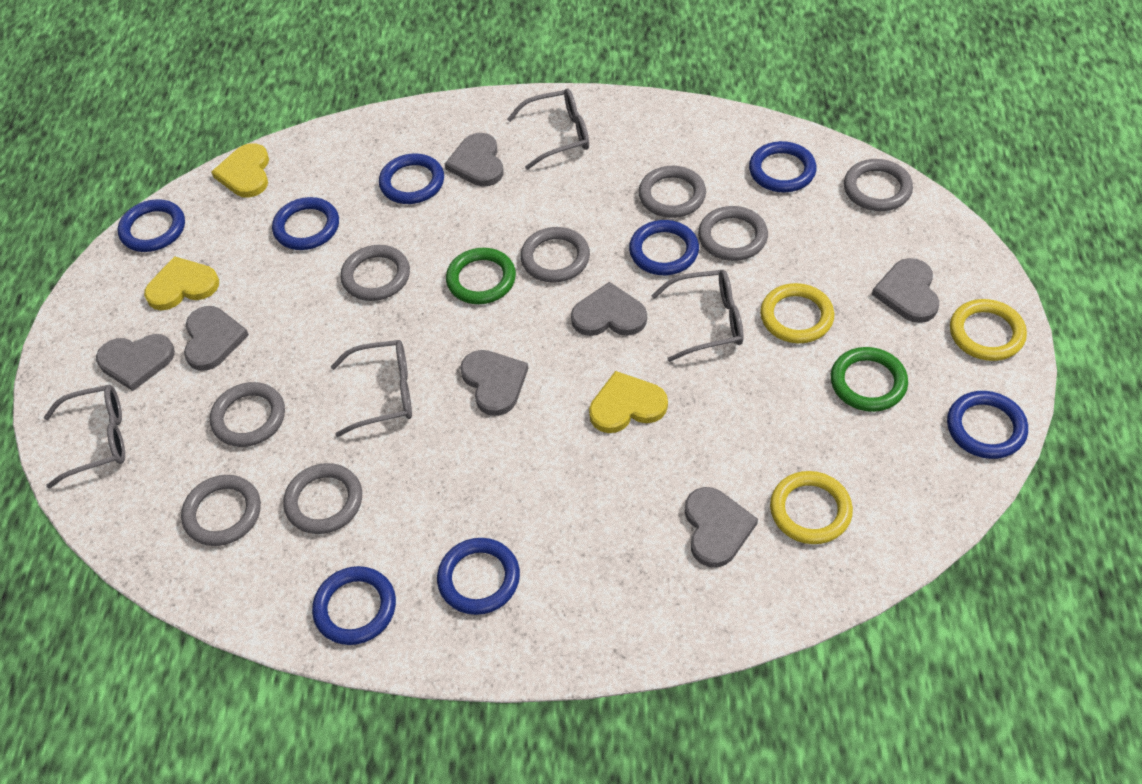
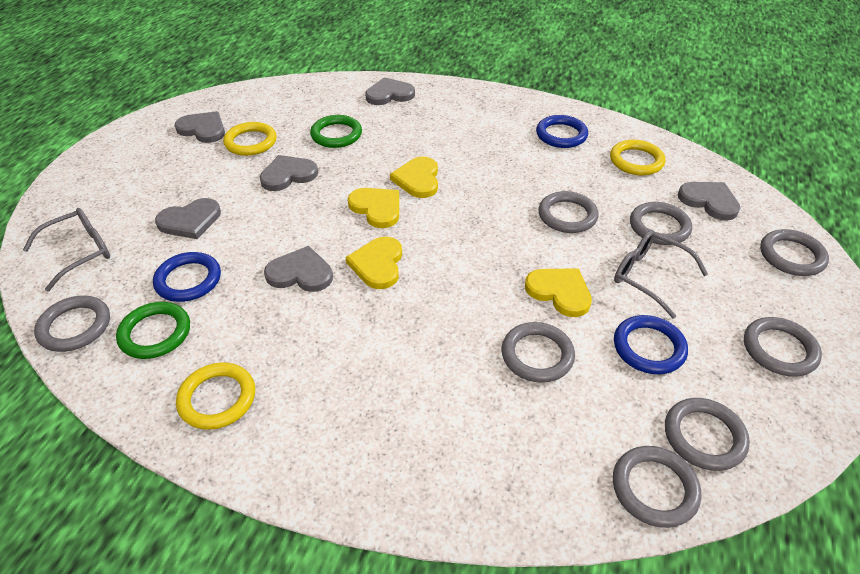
blue ring: [118,199,185,252] [272,197,339,250] [312,566,396,645] [379,154,444,204] [437,538,520,615] [629,220,699,275] [749,141,817,192] [947,391,1028,459] = 8 -> [153,252,221,302] [536,115,588,148] [614,315,688,374] = 3
grey glasses: [44,384,125,489] [331,340,412,437] [507,89,589,170] [651,270,743,362] = 4 -> [23,208,110,292] [614,230,708,319] = 2
grey heart: [96,334,175,391] [184,306,249,371] [445,133,504,187] [460,350,528,416] [571,282,647,336] [685,487,758,568] [872,258,939,323] = 7 -> [155,198,221,239] [175,111,225,143] [260,155,318,191] [264,246,333,292] [365,77,415,105] [678,182,740,221] = 6
yellow heart: [144,256,219,310] [211,143,269,198] [589,371,668,433] = 3 -> [345,237,402,289] [348,188,399,228] [390,156,438,198] [525,268,592,317] = 4

